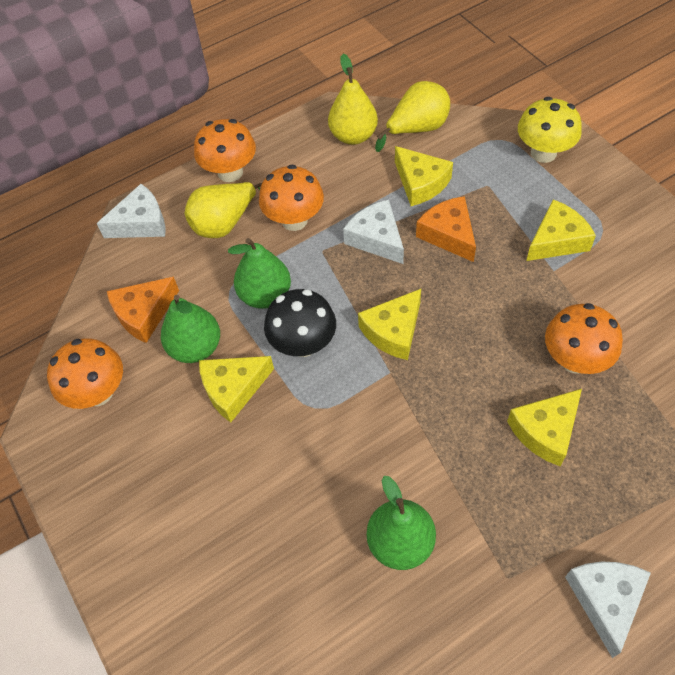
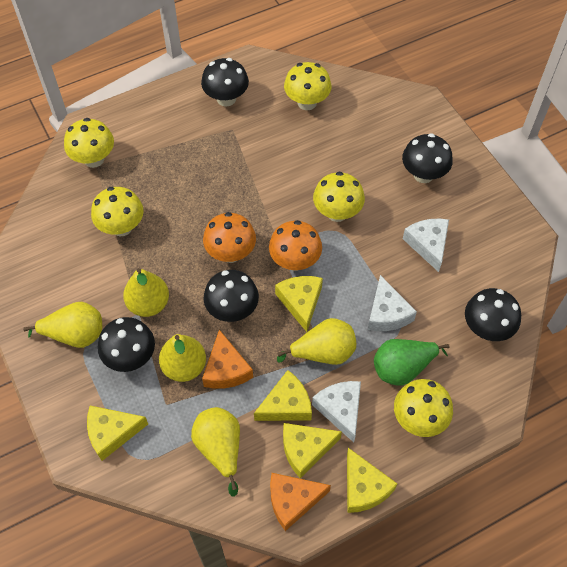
black mushroom: [264,289,336,357] = 1 -> [98,317,155,372] [201,58,249,107] [204,270,259,322] [402,133,453,183] [465,288,521,341] = 5
green pear: [161,295,220,363] [228,238,291,309] [367,476,436,570] = 3 -> [374,339,450,386] = 1
orange mushroom: [47,338,123,409] [194,119,256,182] [259,164,324,231] [545,303,623,374] = 4 -> [203,212,256,263] [269,220,322,271] = 2
yellow mushroom: [518,97,582,163] = 1 -> [64,118,114,168] [91,187,144,236] [284,62,332,110] [313,172,365,222] [394,379,453,437] = 5
yellow pear: [185,182,262,238] [328,54,378,145] [375,81,450,152] = 3 -> [23,302,102,348] [123,268,169,317] [159,334,206,382] [191,407,240,497] [277,318,356,365] = 5

